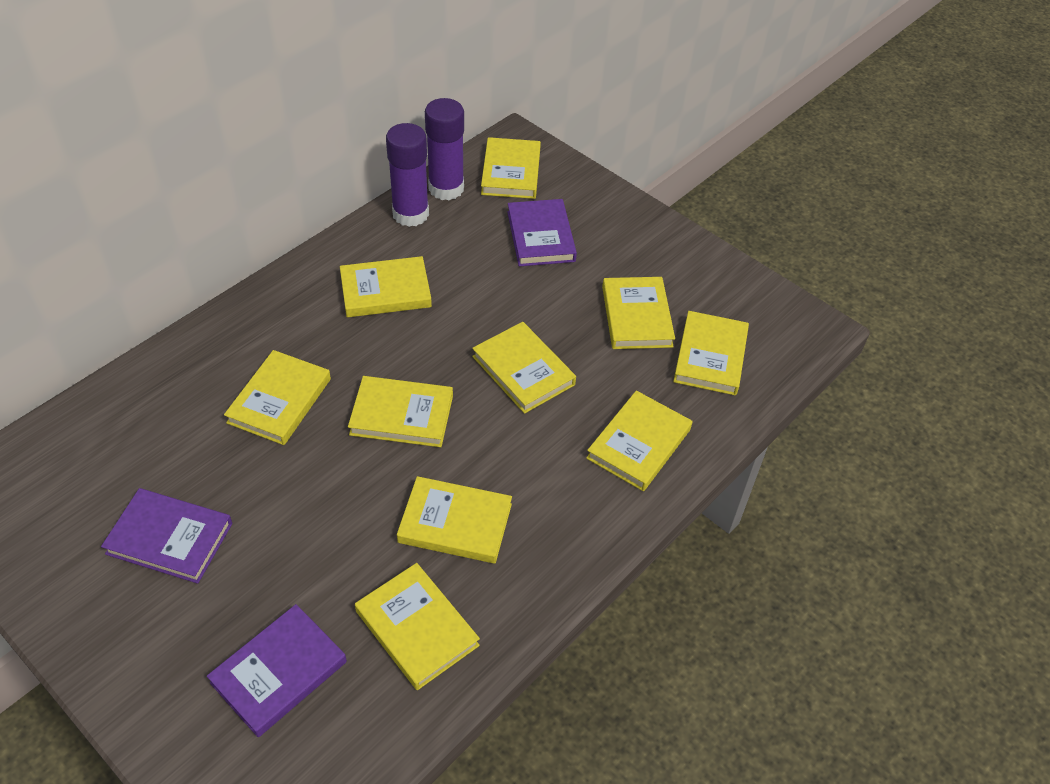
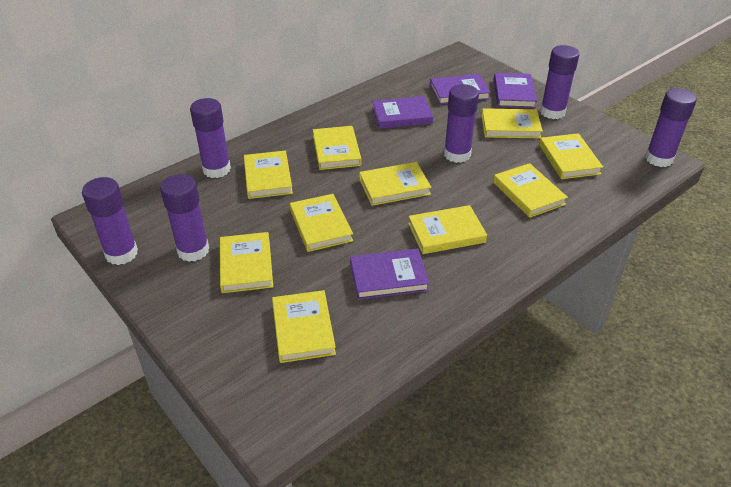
purple book: [101,488,232,584] [207,604,347,737] [507,199,577,266] = 3 -> [350,249,430,300] [372,96,433,129] [430,74,491,105] [494,73,537,108] = 4
purple glue stick: [386,123,429,227] [425,98,464,200] = 2 -> [82,177,138,265] [160,174,209,262] [190,98,231,178] [444,84,479,163] [540,45,579,119] [645,88,697,167] = 6

